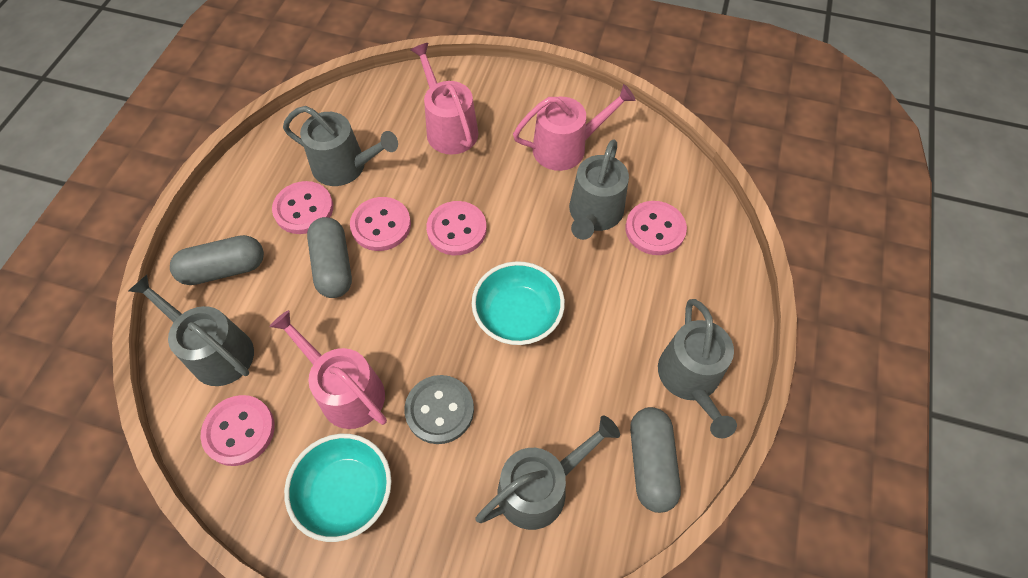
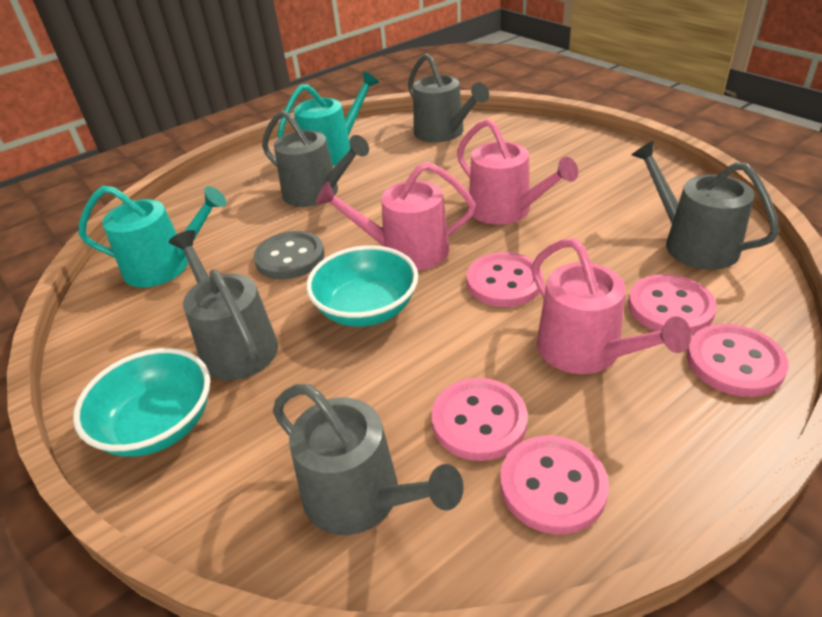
grey capsule: [170,235,264,285] [307,217,352,298] [630,407,681,513] = 3 -> none = 0
turquoise watering can: none = 0 -> [78,186,227,287] [277,71,379,166] = 2

